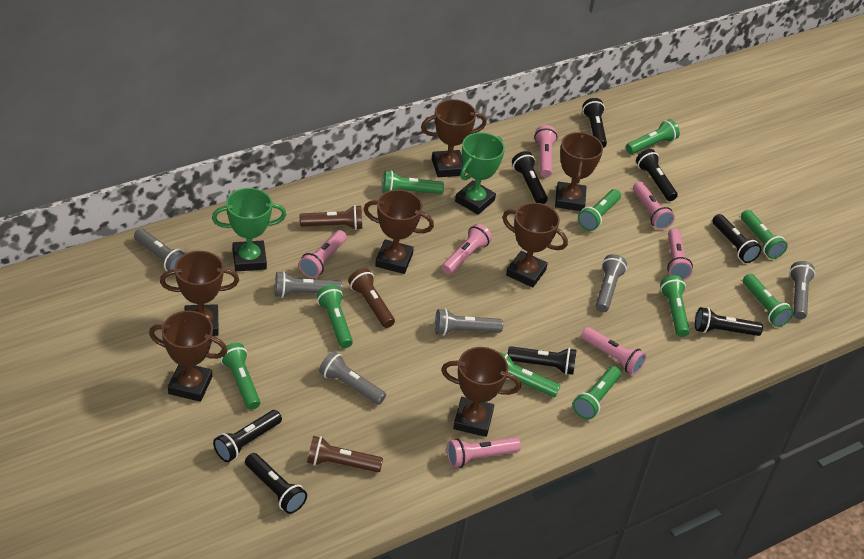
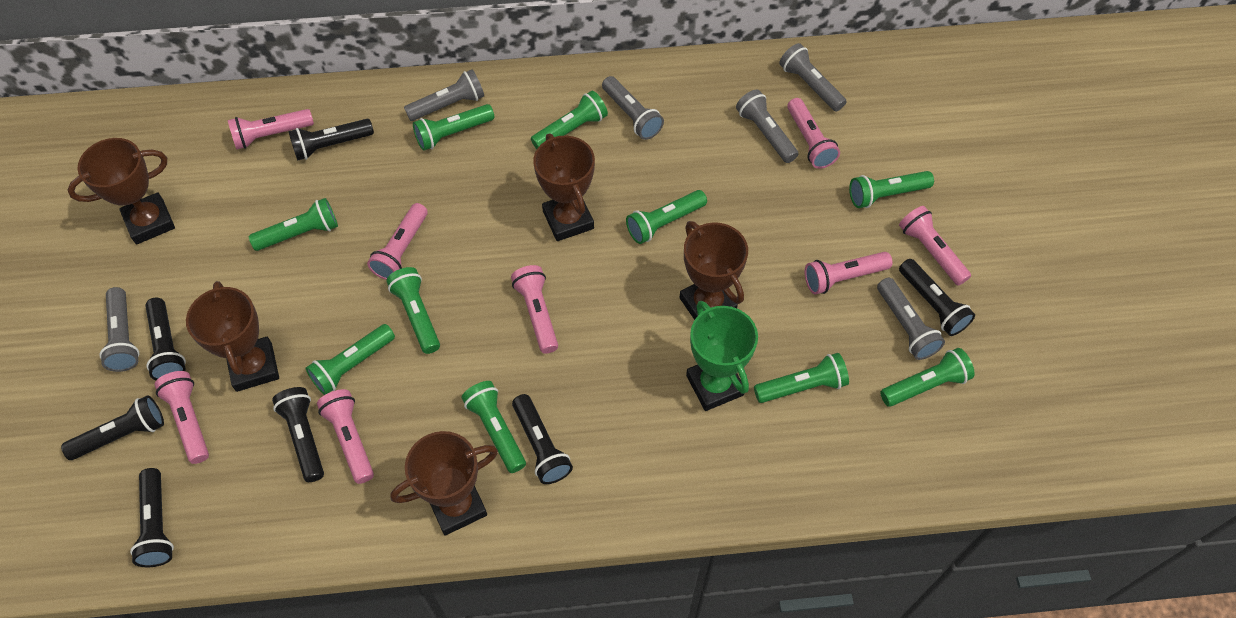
black flashlight: [213,410,282,462] [245,453,307,514] [508,346,576,375] [512,151,548,204] [583,98,607,148] [636,149,678,201] [695,307,763,336] [712,214,761,263] = 8 -> [61,395,164,460] [130,468,174,567] [145,298,186,380] [272,387,324,482] [289,119,374,160] [512,394,573,484] [899,259,975,336] = 7
brown flashlight: [299,205,362,230] [307,436,383,472] [348,268,395,328] = 3 -> none = 0
brown trophy: [149,311,227,402] [160,251,239,336] [363,190,434,274] [421,99,487,177] [441,347,521,437] [502,203,568,288] [555,132,603,211] = 7 -> [68,138,175,245] [186,281,279,392] [390,431,498,536] [533,134,595,241] [679,221,748,320] = 5
green trophy: [212,188,286,271] [455,132,505,215] = 2 -> [686,301,758,411] = 1
pink flashlight: [299,230,347,278] [442,224,492,275] [447,437,521,468] [534,125,558,177] [581,327,646,375] [633,181,675,230] [667,228,693,280] = 7 -> [155,371,209,464] [228,109,314,149] [317,389,374,484] [367,203,428,280] [511,265,558,354] [787,98,840,169] [805,252,893,294] [899,206,971,286] = 8

